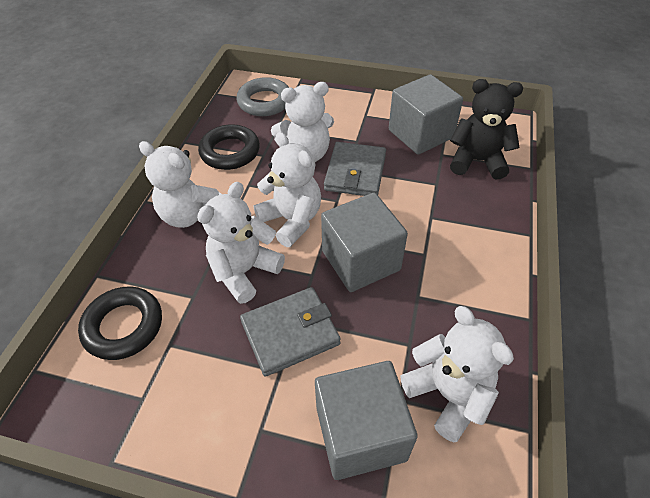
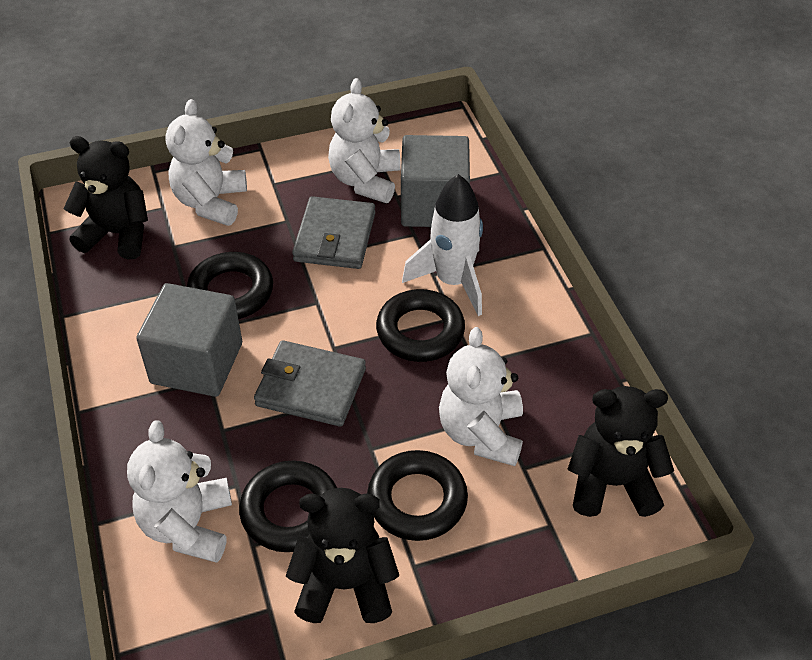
black ring: [78,286,162,360] [198,124,260,170] = 2 -> [187,252,273,319] [239,461,337,552] [367,450,468,541] [376,289,465,362] = 4
black teddy bear: [450,79,523,179] = 1 -> [64,136,148,259] [286,488,399,623] [567,386,674,517] = 3
grey cube: [315,361,418,480] [321,193,408,292] [389,74,463,155] = 3 -> [136,283,242,397] [401,135,470,227] = 2
grey ring: [237,77,289,116] = 1 -> none = 0
white rocket: none = 0 -> [402,174,483,316] = 1
white teddy bear: [139,141,221,228] [197,182,285,304] [254,132,321,247] [271,82,334,162] [401,306,514,442] = 5 -> [127,421,232,563] [166,99,247,226] [328,78,401,203] [439,327,523,466] = 4

